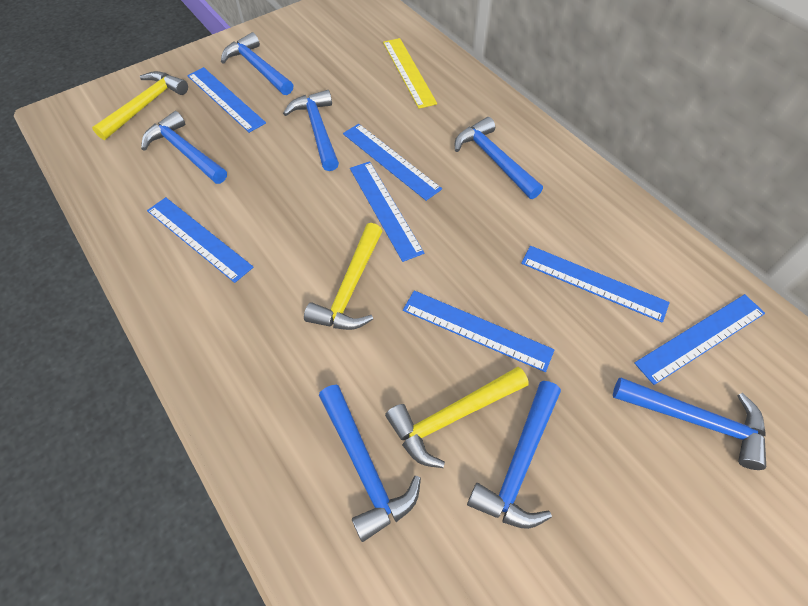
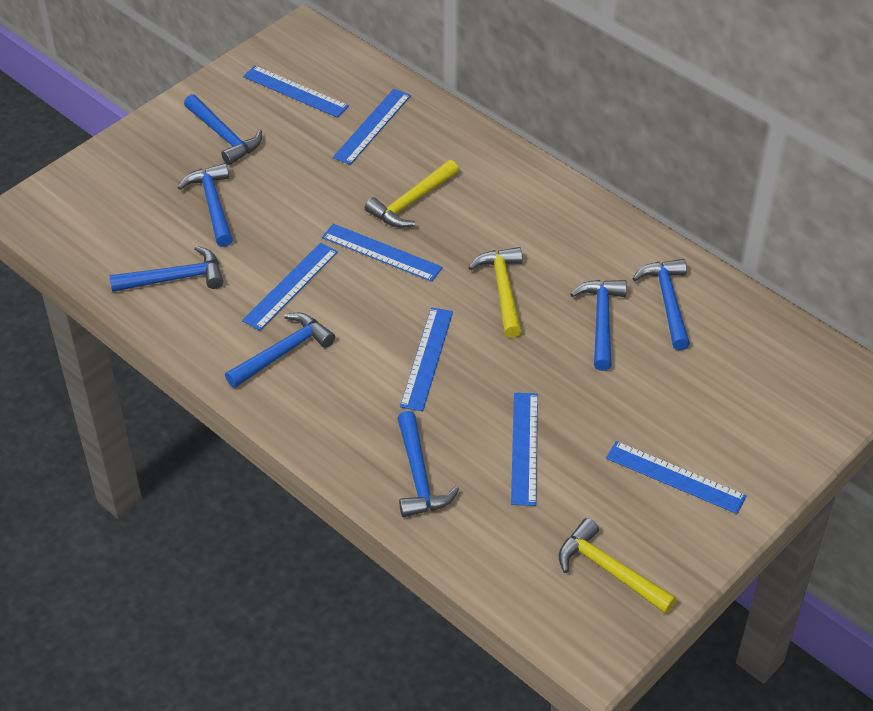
yellow ruler: [383,38,437,109] = 1 -> none = 0

